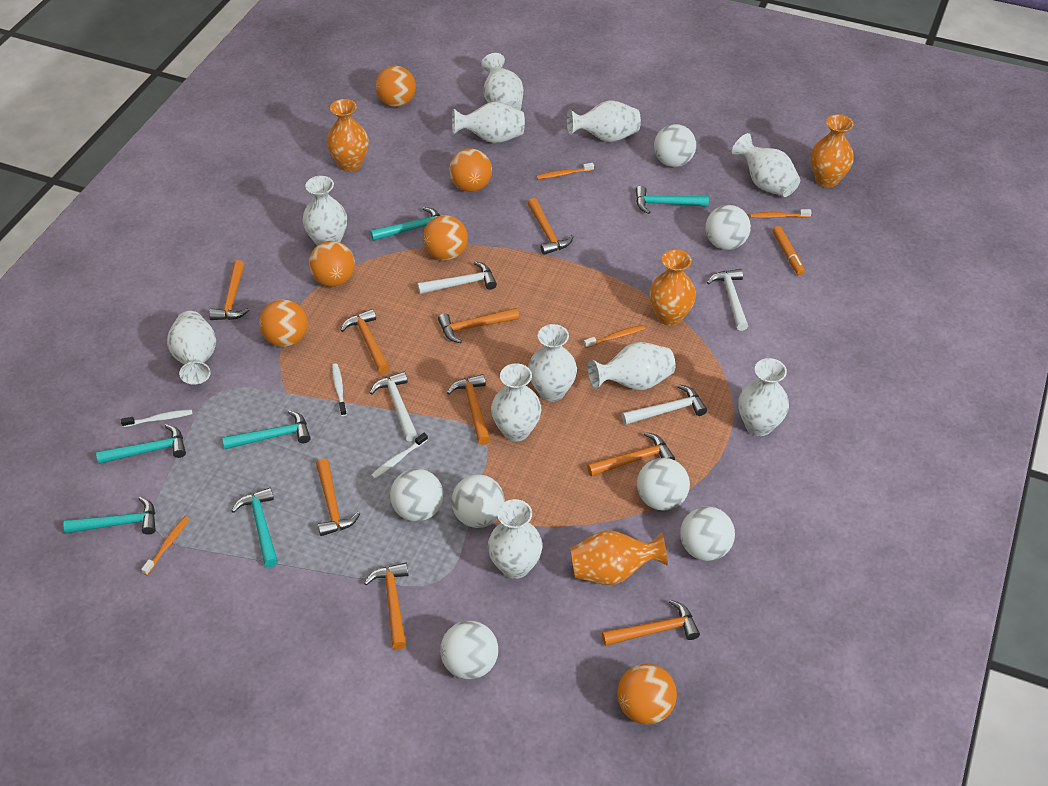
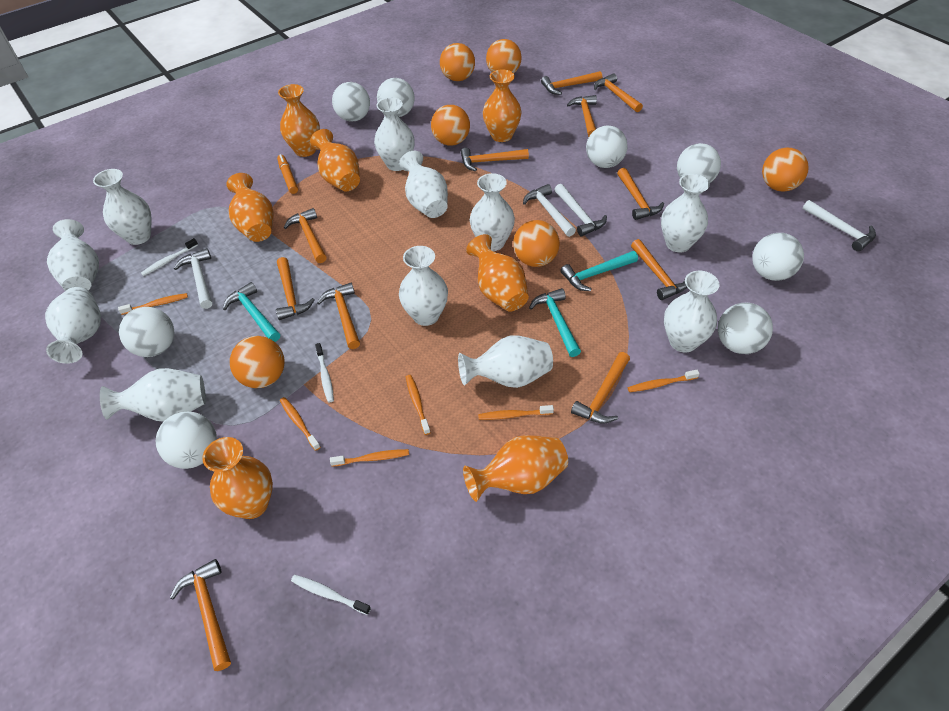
orange hammer: [209,260,250,320] [316,458,360,536] [340,309,390,373] [364,563,409,649] [438,308,519,343] [447,374,490,445] [527,198,574,255] [587,432,675,477] [602,600,700,646] = 9 -> [170,559,231,671] [276,257,315,320] [283,208,327,263] [317,283,360,349] [461,148,529,171] [541,71,602,95] [567,95,597,137] [571,352,630,424] [594,73,643,112] [617,168,664,220] [631,239,687,300] = 11
orange toothbrush: [141,516,190,575] [537,163,594,179] [584,325,645,348] [750,209,812,218] = 4 -> [118,293,188,315] [280,397,320,451] [330,449,409,467] [406,375,431,435] [478,405,554,420] [628,370,700,392] = 6
orange vase: [327,99,369,172] [570,530,668,585] [649,250,696,326] [810,114,854,188] = 4 -> [202,437,273,519] [226,173,274,242] [278,84,320,157] [310,129,360,191] [463,435,568,502] [466,234,529,311] [483,70,522,142] = 7
turquoise hammer: [63,497,156,535] [96,424,186,464] [222,410,311,450] [232,488,278,567] [370,207,440,241] [636,186,709,214] = 6 -> [223,282,280,342] [529,288,581,357] [560,251,638,291] = 3
white ball: [390,469,443,522] [440,621,498,679] [451,474,505,528] [637,458,690,511] [654,124,696,167] [680,506,735,561] [705,205,751,250] = 7 -> [119,307,174,357] [156,412,217,469] [332,82,370,122] [377,78,415,117] [586,126,628,168] [677,143,721,183] [718,303,773,354] [752,233,804,281] = 8

